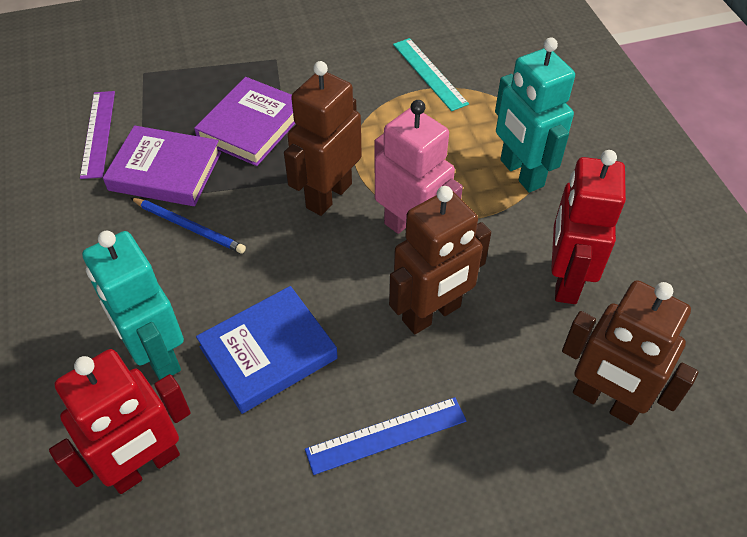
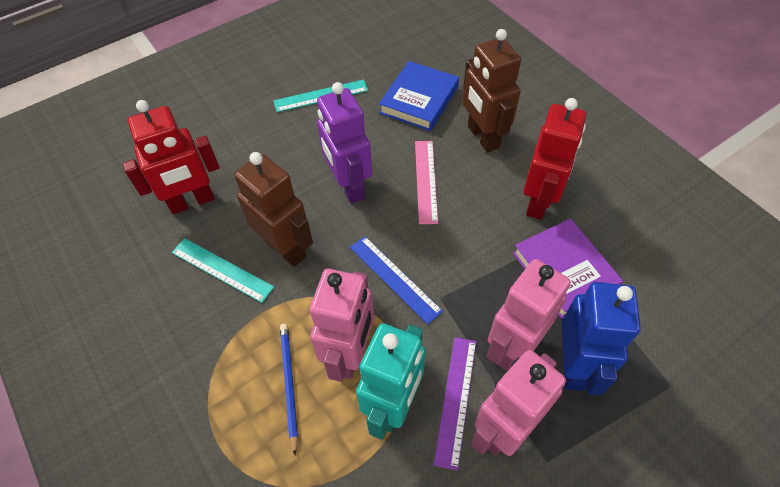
blue robot: none = 0 -> [562,282,641,395] = 1
brown robot: [284,61,362,216] [389,186,491,334] [562,280,698,425] = 3 -> [234,152,313,267] [463,29,521,153] = 2
pink robot: [374,100,463,234] = 1 -> [310,269,374,382] [471,350,566,456] [487,259,571,371] = 3
pink ruler: none = 0 -> [415,141,438,224] = 1
purple book: [103,125,221,206] [194,77,295,166] = 2 -> [513,219,624,319] = 1
purple robot: none = 0 -> [317,82,372,203] = 1
turquoise robot: [82,231,184,380] [495,37,575,193] = 2 -> [356,323,426,440] = 1
turquoise ruler: [393,38,469,111] = 1 -> [172,238,274,303] [273,80,368,112] = 2

